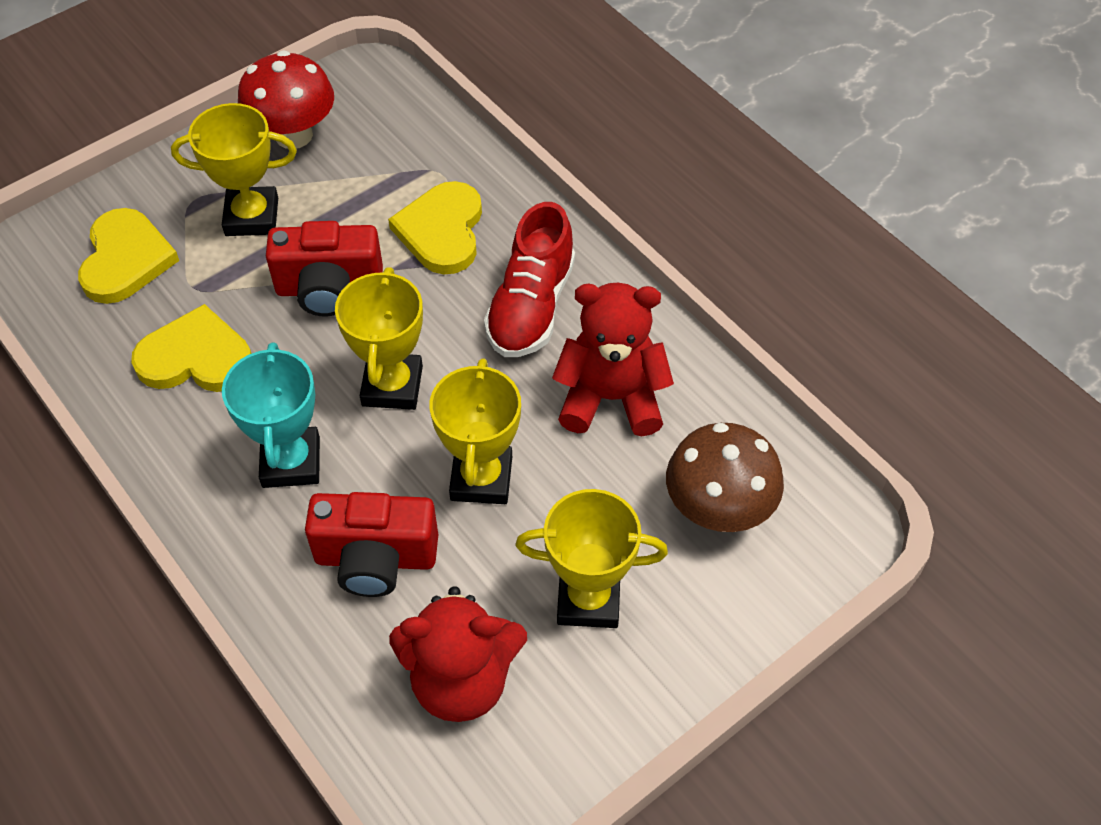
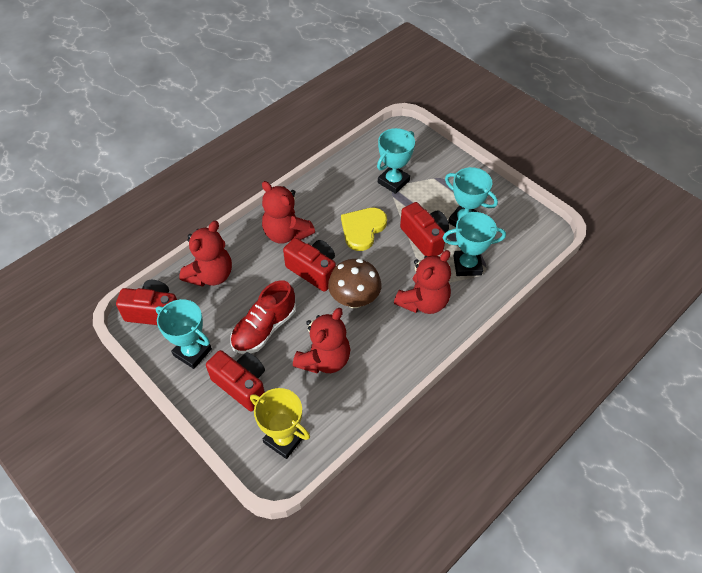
red camera: [266,221,383,317] [305,492,438,597] = 2 -> [116,280,177,325] [206,350,265,411] [283,238,336,292] [400,202,449,256] = 4
red mushroom: [238,51,334,149] = 1 -> none = 0
red teddy bear: [389,586,527,722] [552,283,674,436] = 2 -> [179,221,232,287] [262,181,315,243] [293,308,350,374] [394,250,451,314] = 4
turquoise trophy: [222,342,320,488] = 1 -> [156,299,212,369] [377,128,415,194] [443,212,506,276] [445,167,498,227] = 4
yellow heart: [78,208,179,304] [131,304,252,392] [388,181,482,274] = 3 -> [341,208,387,251] = 1
yellow trophy: [171,103,297,236] [335,267,423,410] [429,358,521,504] [515,489,668,628] = 4 -> [250,388,310,459] = 1

